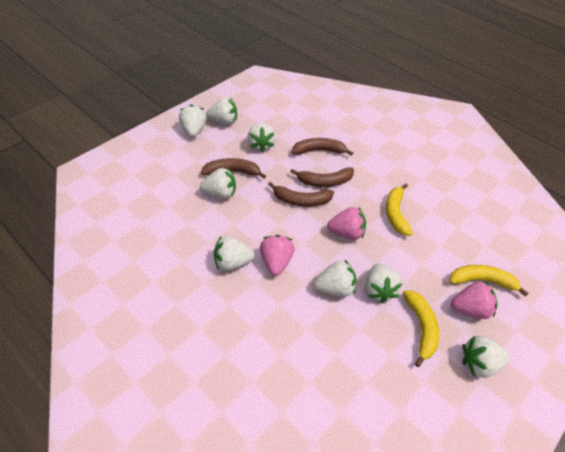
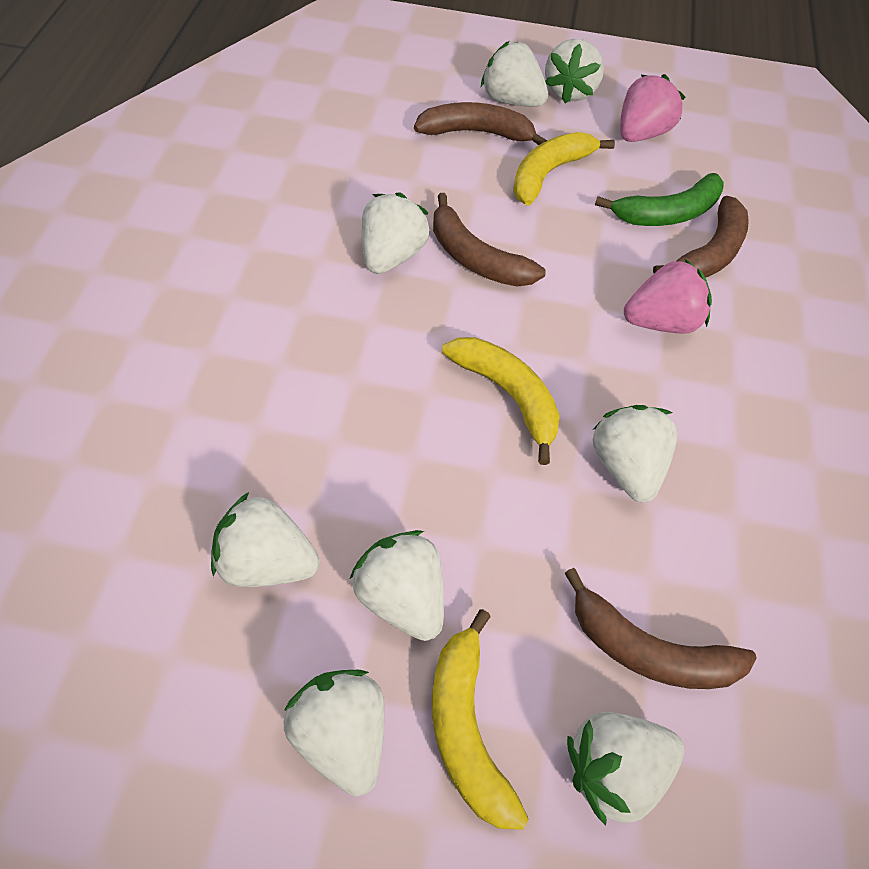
green banana: none = 0 -> [595,173,724,226] = 1
pink strawberry: [260,235,295,276] [327,207,366,240] [451,281,497,319] = 3 -> [620,74,685,142] [624,258,712,334] = 2

